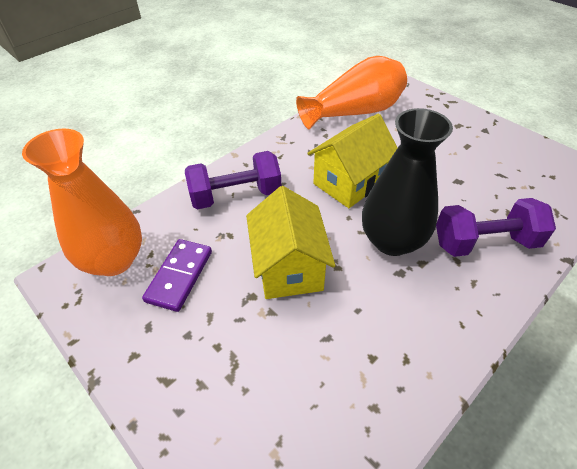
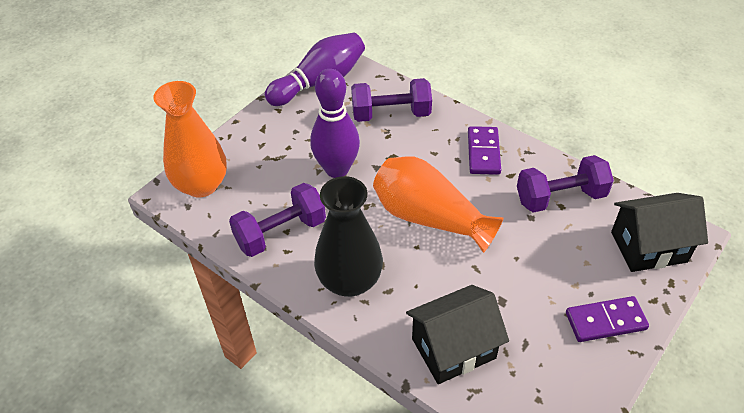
black house: none = 0 -> [406,285,509,384] [611,193,708,272] = 2
purple bowling pin: none = 0 -> [265,33,365,106] [310,69,360,178] = 2
purple domino: [142,239,212,312] = 1 -> [468,126,501,175] [566,296,649,342] = 2
purple dumbbell: [185,151,281,210] [436,198,556,257] = 2 -> [229,183,326,257] [351,78,432,122] [517,155,614,213] = 3
yellow house: [246,186,335,299] [307,114,398,208] = 2 -> none = 0

